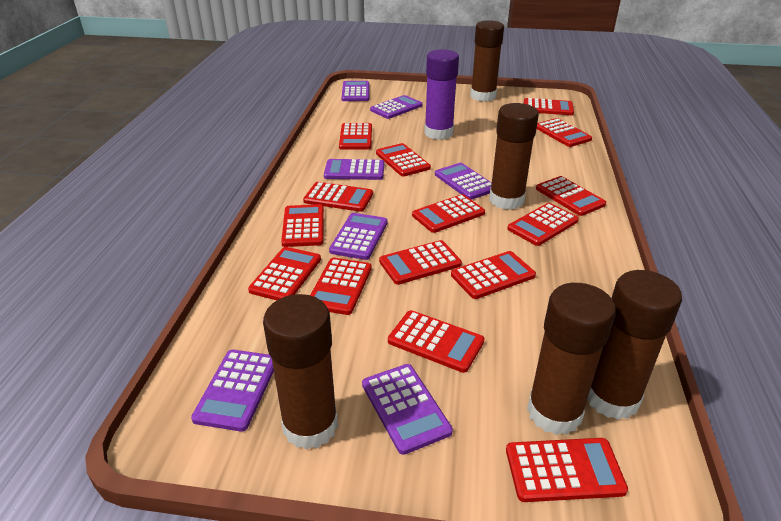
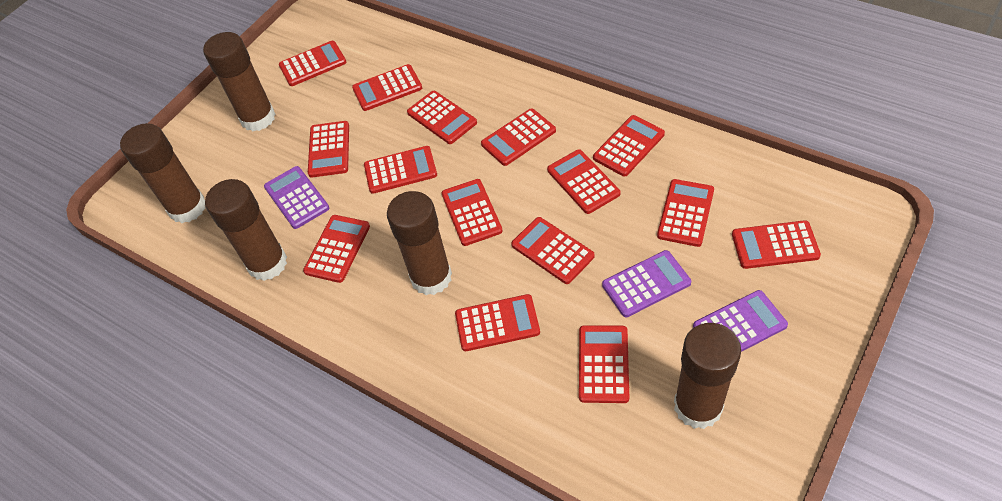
purple calculator: [191,350,274,432] [324,159,384,180] [329,213,388,260] [341,81,369,101] [362,364,453,455] [370,95,423,119] [435,163,492,200] = 7 -> [264,166,329,229] [602,250,691,317] [693,290,788,352] = 3
purple glue stick: [424,49,459,140] = 1 -> none = 0

